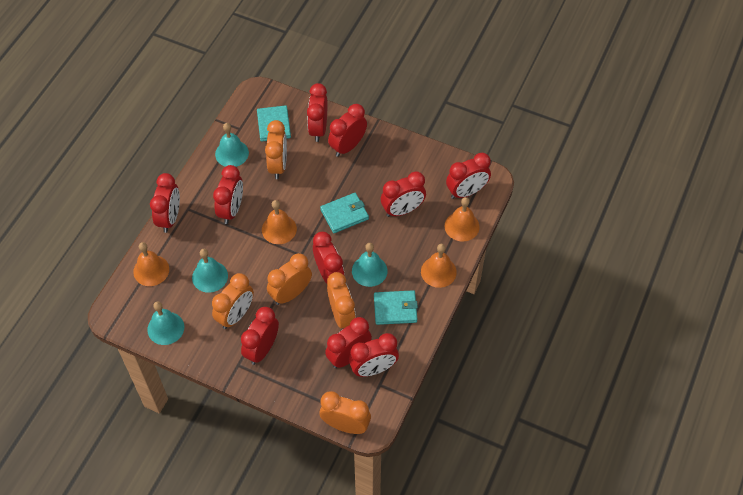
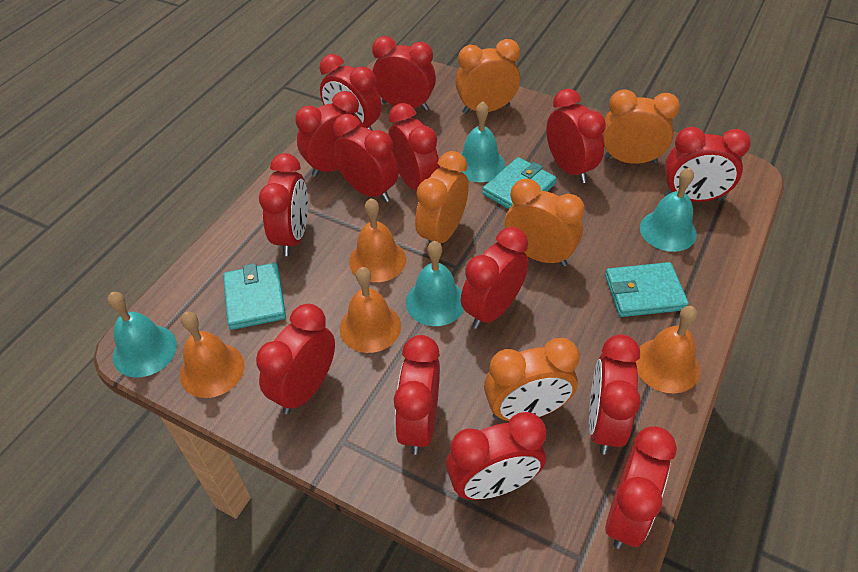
red clock: [150,173,180,233] [213,165,243,224] [241,307,279,365] [307,83,327,142] [313,232,345,284] [325,317,372,368] [328,104,367,157] [349,333,399,377] [381,171,426,217] [446,153,491,199] = 10 -> [256,304,335,414] [259,153,308,256] [295,91,364,177] [320,54,381,131] [333,114,399,202] [372,36,436,111] [388,103,440,190] [394,335,440,455] [446,412,546,500] [461,227,529,329] [546,89,606,183] [589,334,641,455] [605,426,677,549] [665,127,751,202] = 14

